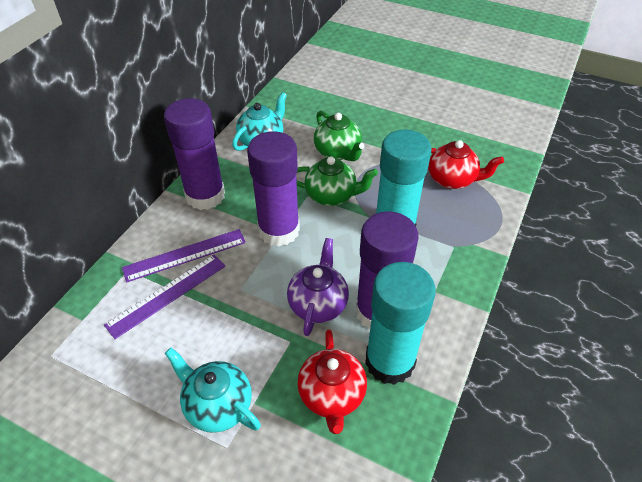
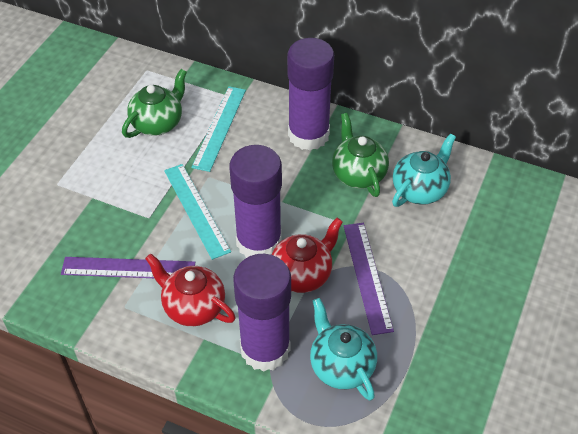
purple teapot: [287,238,349,336] = 1 -> none = 0
turquoise glue stick: [365,262,436,385] [376,129,432,226] = 2 -> none = 0
turquoise ruler: none = 0 -> [164,164,231,260] [191,86,246,172] = 2

